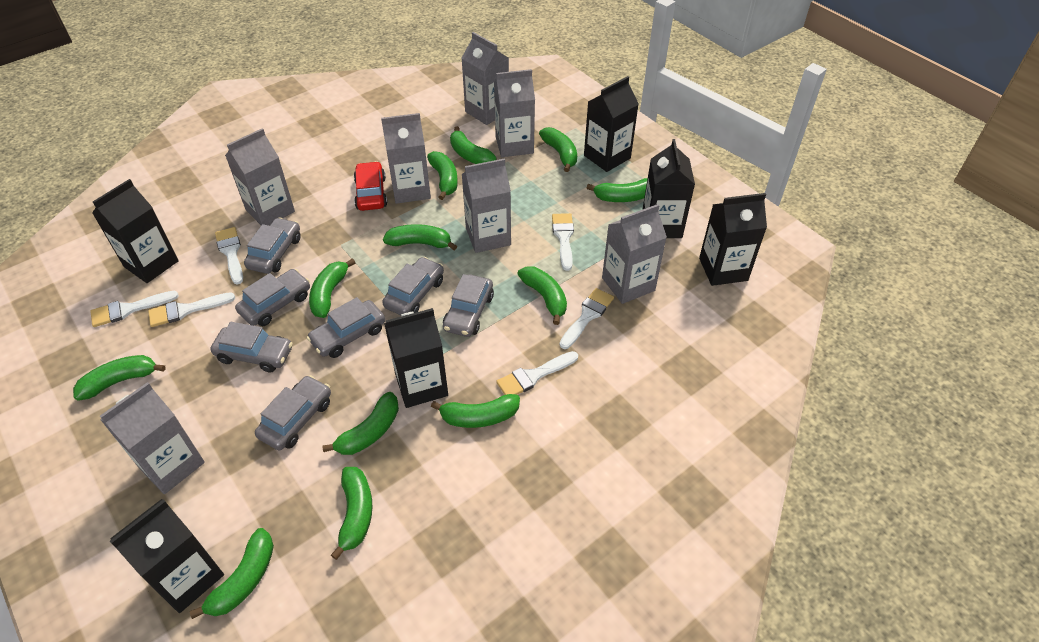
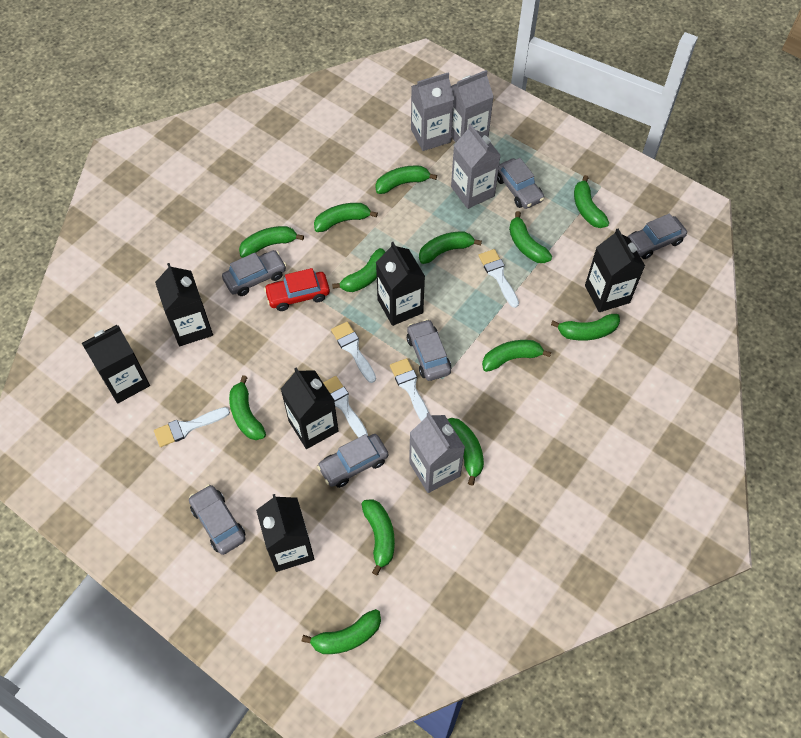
green banana: [73,355,166,401] [190,528,274,619] [309,258,355,318] [323,392,399,455] [331,467,372,560] [383,224,457,250] [427,151,458,200] [431,394,520,428] [450,126,496,164] [517,266,567,325] [539,127,577,172] [587,178,648,202] = 12 -> [229,375,266,440] [239,226,304,258] [302,609,381,654] [314,203,378,232] [332,248,385,292] [362,499,395,575] [375,166,437,194] [419,231,482,264] [448,418,484,486] [482,340,551,372] [509,211,552,263] [551,314,620,341] [574,175,609,228] = 13
grey car: [210,322,293,373] [235,269,310,326] [244,217,301,274] [255,375,331,450] [307,297,385,358] [382,257,444,315] [443,274,494,337] = 7 -> [189,485,245,555] [222,250,286,296] [317,434,388,488] [407,319,451,381] [497,158,544,209] [627,213,687,259] = 6
grey carton: [100,382,205,494] [225,128,295,226] [381,113,431,204] [462,32,509,125] [462,159,511,253] [494,69,535,157] [602,204,667,304] = 7 -> [409,413,465,493] [411,72,454,151] [451,70,494,143] [451,124,501,209] = 4
white brush: [90,291,179,327] [148,292,235,327] [215,227,243,285] [496,351,578,395] [552,213,574,271] [560,288,614,349] = 6 -> [154,407,230,447] [323,376,368,437] [331,322,376,383] [390,358,429,421] [478,249,519,308] = 5

